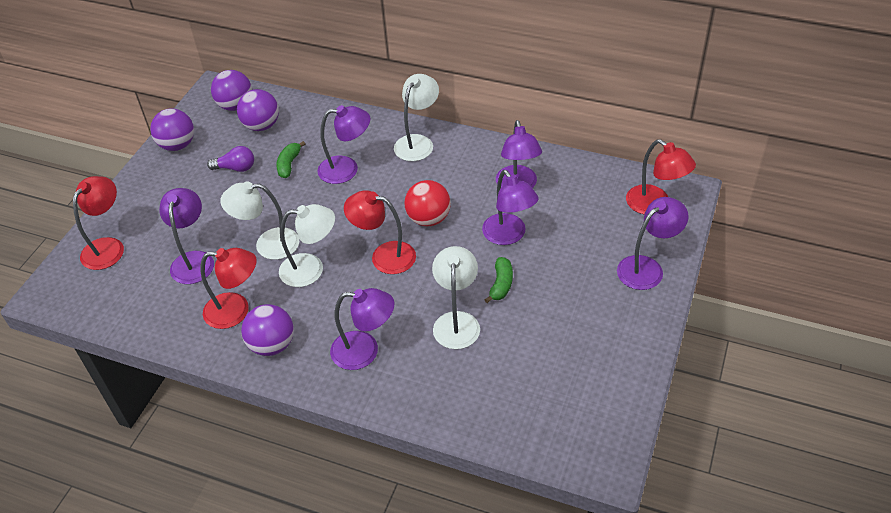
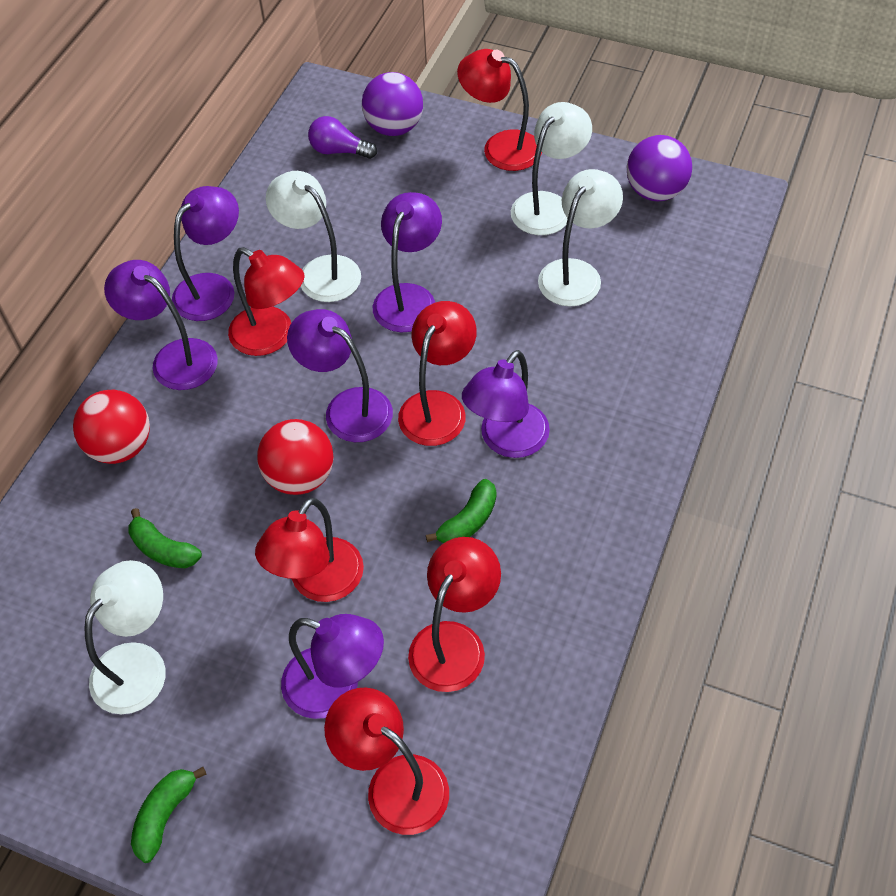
green banana: [276,141,305,178] [484,257,513,303] = 2 -> [128,508,202,568] [131,767,207,863] [426,479,496,543] = 3
purple ball: [150,108,194,151] [211,70,252,111] [237,89,279,131] [241,304,294,356] = 4 -> [362,72,423,136] [627,135,692,202] = 2
red ball: [405,180,451,226] = 1 -> [73,390,150,464] [257,419,334,495] = 2
red lamp: [73,176,124,270] [200,248,257,329] [344,190,416,274] [626,139,696,214] = 4 -> [228,247,305,356] [255,498,364,602] [324,687,449,835] [398,301,477,446] [408,537,501,692] [457,49,542,171] = 6

